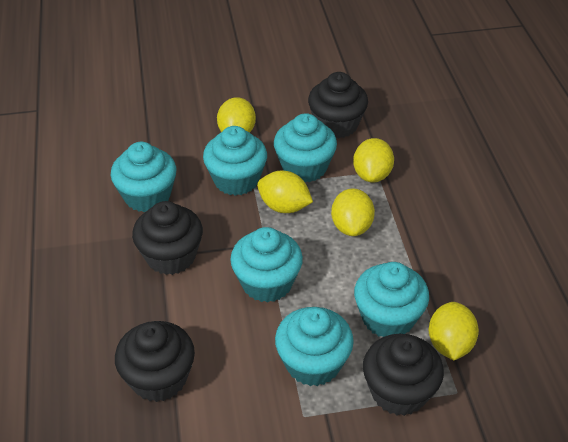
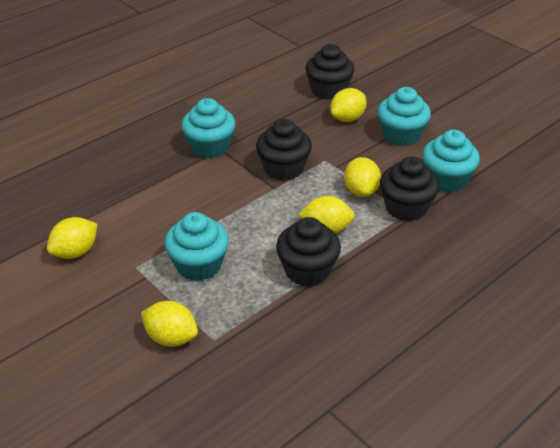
turquoise cupcake: [111,142,176,212] [203,126,267,196] [230,227,303,303] [274,113,337,182] [275,307,354,386] [354,262,429,337] = 6 -> [164,212,229,281] [181,98,236,159] [378,87,431,146] [422,130,480,192] = 4

